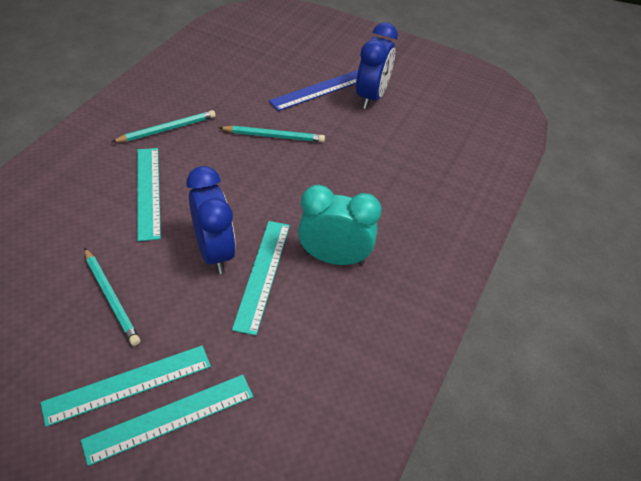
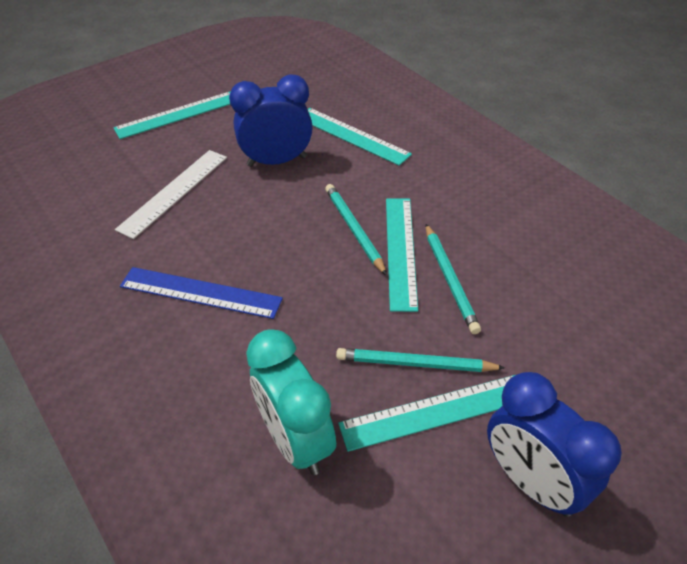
white ruler: none = 0 -> [115,150,227,239] = 1

